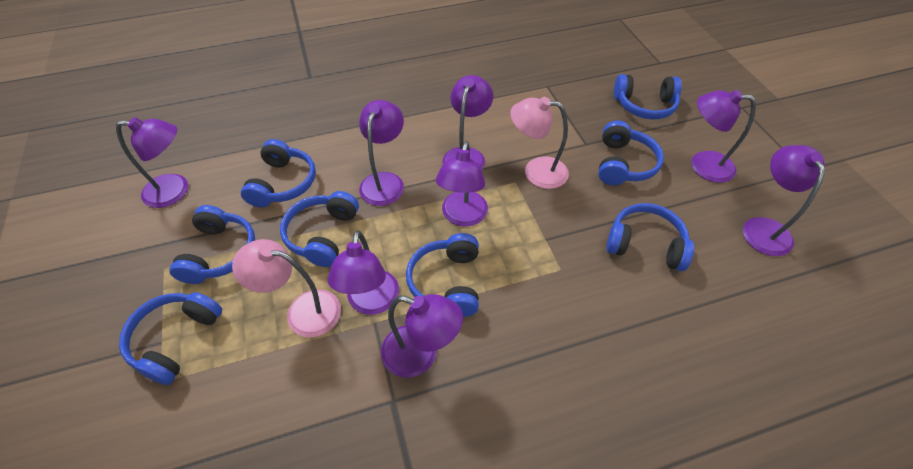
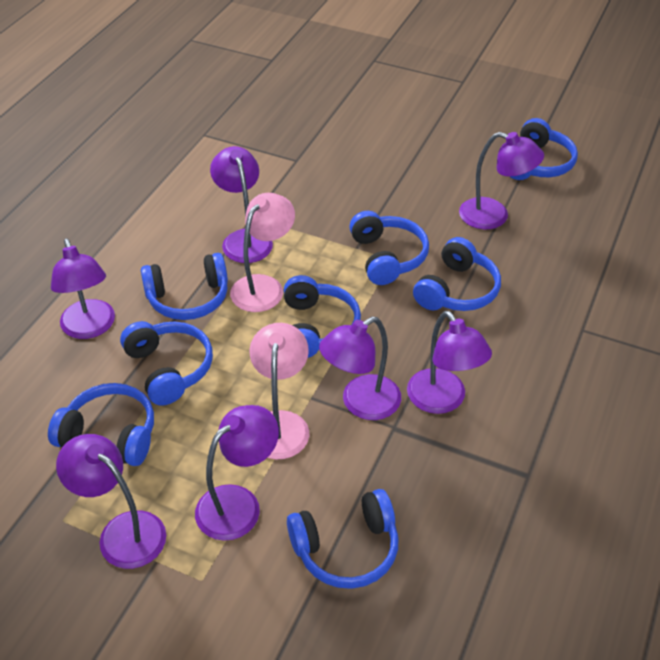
purple lamp: [116,117,188,208] [328,230,399,315] [359,100,404,206] [381,294,463,378] [436,141,488,227] [442,75,493,170] [691,90,756,183] [743,145,825,256] = 8 -> [51,238,115,339] [56,434,166,569] [195,405,279,541] [210,146,273,263] [319,317,401,420] [407,311,492,414] [459,132,544,229] = 7

